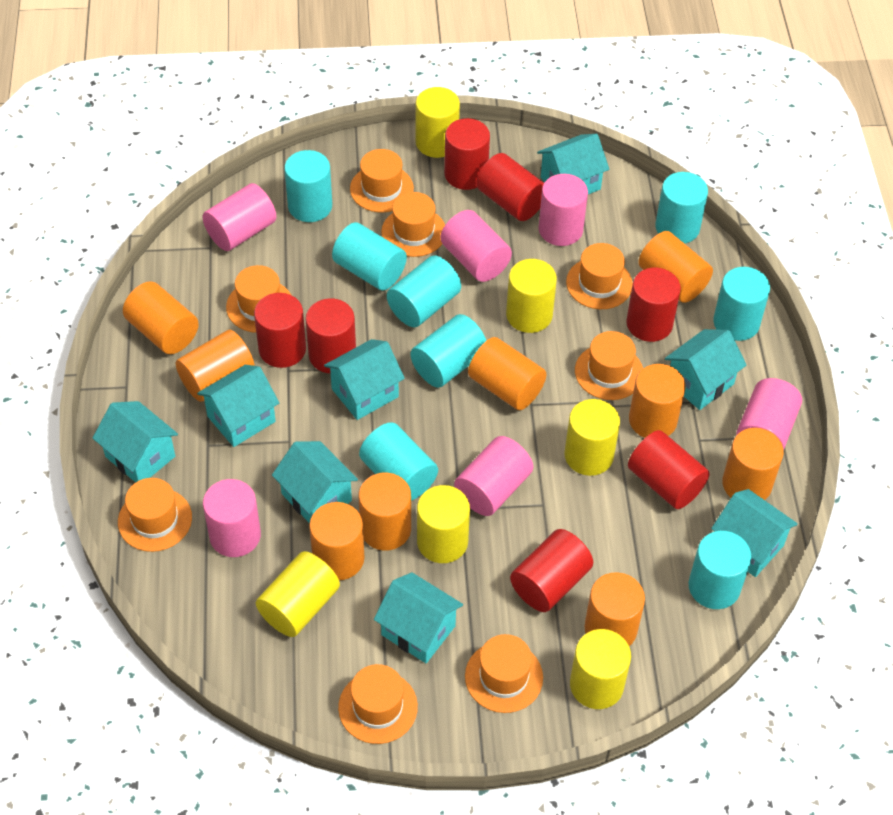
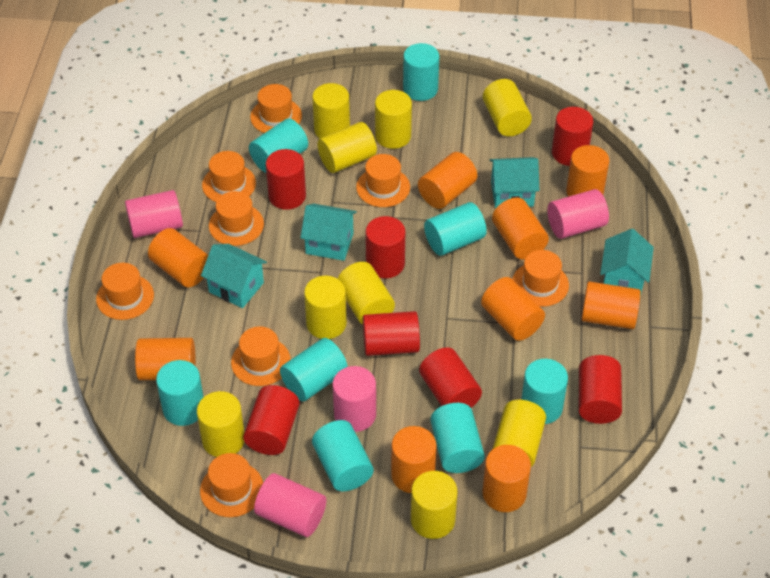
pink cylinder: [202,183,276,251] [203,479,261,557] [440,210,512,282] [454,436,533,516] [538,174,588,246] [736,378,802,449] = 6 -> [125,190,183,238] [254,473,326,537] [332,366,376,432] [547,189,609,239] = 4
turquoise house: [93,401,178,483] [197,365,279,447] [272,441,358,523] [324,339,405,420] [374,572,463,663] [537,134,609,194] [665,329,747,410] [711,489,798,577] = 8 -> [201,244,267,308] [300,203,357,261] [490,157,539,208] [600,229,654,297] = 4
yellow cylinder: [256,551,340,637] [416,87,460,158] [417,485,470,563] [506,259,557,333] [564,399,620,476] [570,629,631,709] = 6 -> [197,391,244,457] [304,276,347,339] [312,83,350,138] [317,122,377,173] [338,262,395,325] [375,90,412,149] [411,471,458,539] [483,79,532,136] [492,400,546,467] = 9

